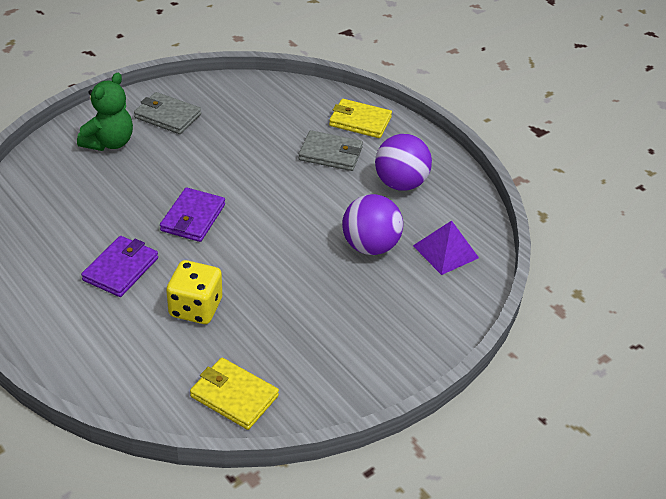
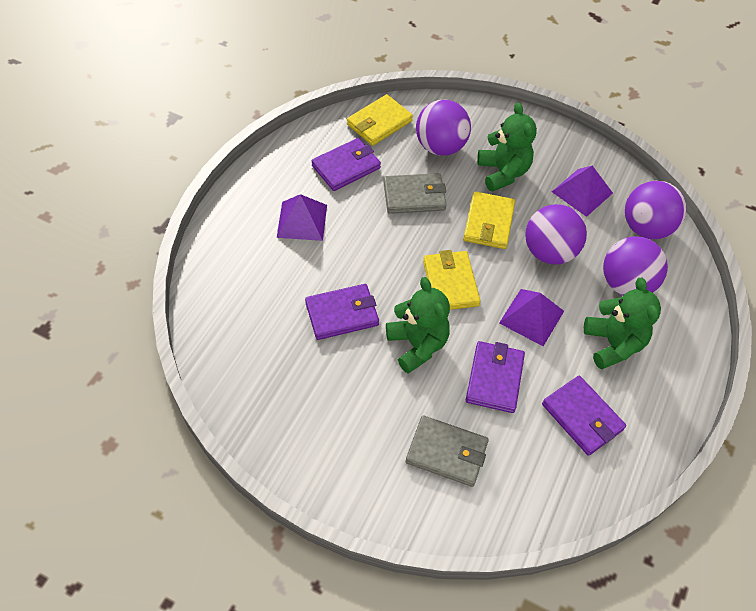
green teddy bear: [77,73,133,151] = 1 -> [386,277,450,374] [477,103,537,192] [584,278,661,370] = 3
purple ball: [342,194,403,255] [375,134,432,191] = 2 -> [416,100,471,156] [525,204,587,265] [603,236,668,296] [625,181,687,239] = 4
purple pyramid: [413,220,479,275] = 1 -> [277,194,327,241] [499,289,564,346] [552,166,613,217] = 3
purple wallet: [81,236,158,297] [160,187,225,242] = 2 -> [305,284,379,340] [311,138,381,191] [466,341,525,413] [542,376,626,456] = 4
yellow dice: [166,260,222,324] = 1 -> none = 0
yellow wallet: [190,358,279,430] [329,99,392,138] = 2 -> [347,94,413,146] [423,250,480,310] [463,191,515,249] = 3

